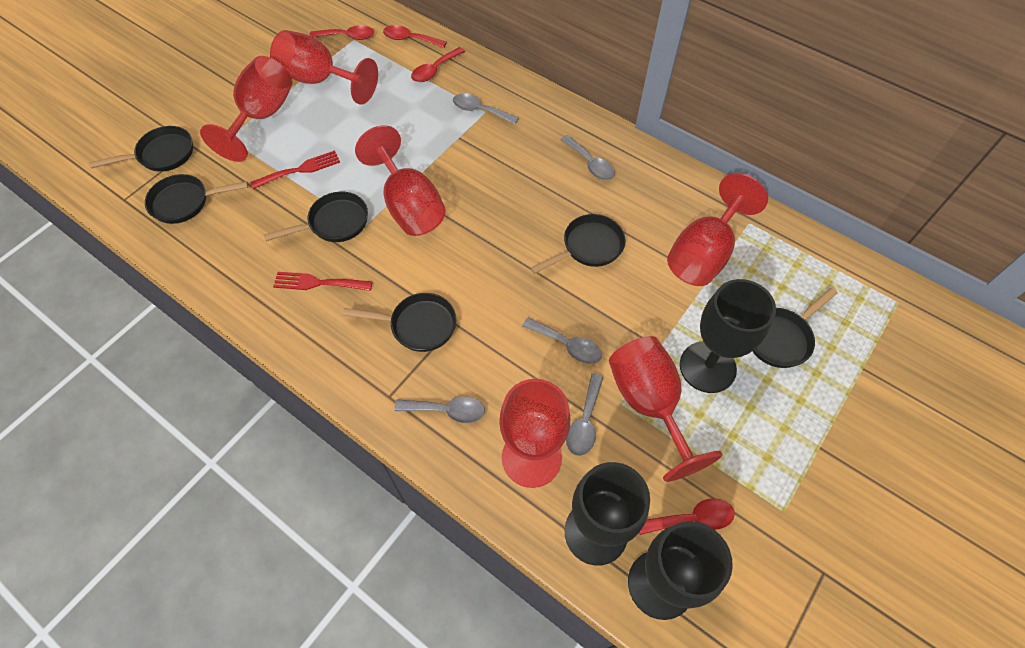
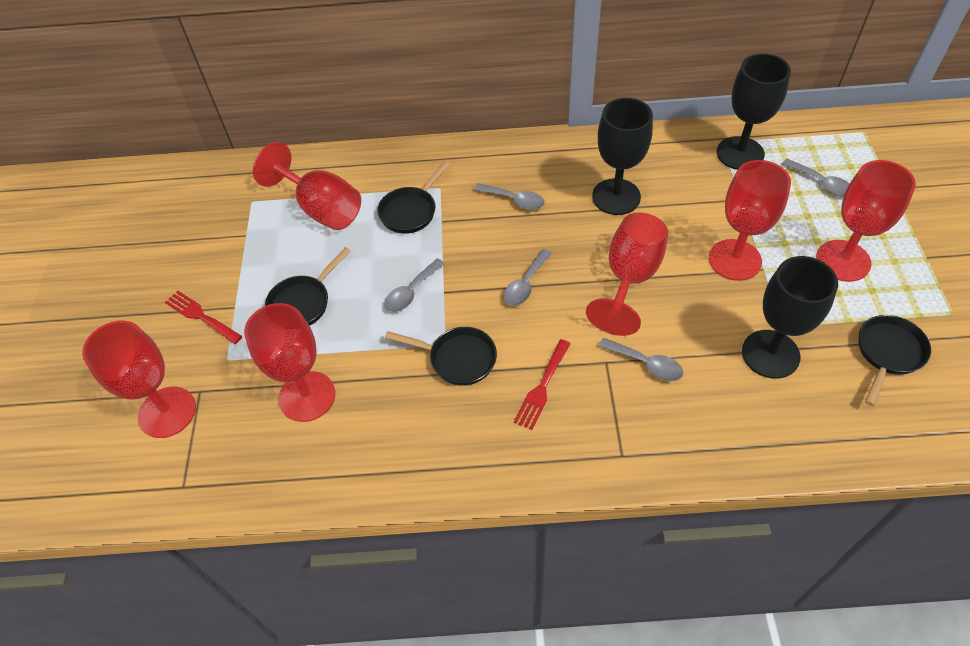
black pan: [89,126,193,172] [145,174,248,224] [264,192,368,242] [343,293,457,352] [531,214,626,274] [752,288,837,368] = 6 -> [265,247,351,326] [377,161,450,234] [385,327,497,386] [858,315,931,406] = 4
red spoon: [309,25,374,40] [383,25,447,48] [411,47,465,82] [639,498,735,535] = 4 -> none = 0

